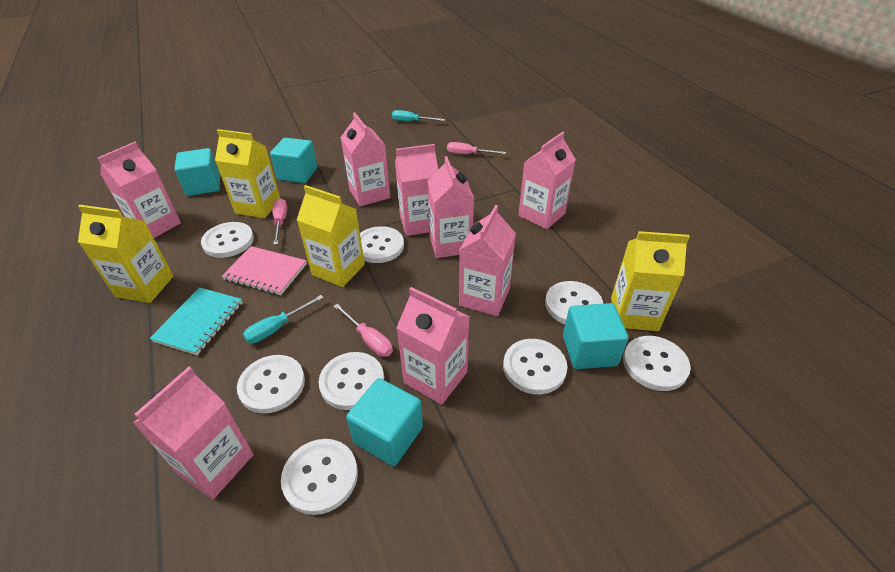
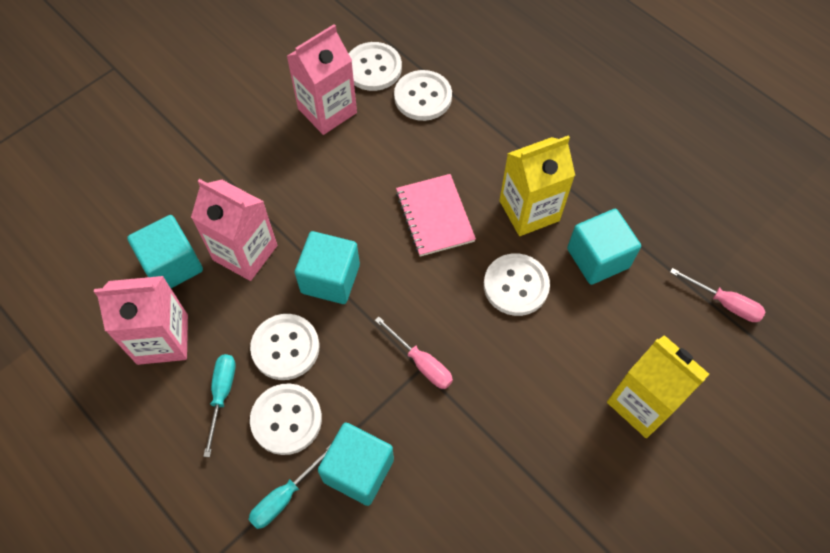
pink carton: [98,142,181,238] [134,367,254,499] [340,112,390,206] [395,144,438,236] [397,287,470,405] [427,156,474,258] [459,205,516,316] [518,132,576,229] = 8 -> [94,276,188,365] [191,179,277,281] [287,24,357,135] = 3
pink screwdriver: [273,198,287,245] [333,304,393,357] [447,142,506,154] = 3 -> [375,317,453,389] [670,268,766,322] = 2
turquoise notebook: [150,287,243,355] = 1 -> none = 0
white button: [201,222,254,258] [237,355,305,413] [281,439,358,515] [318,352,384,410] [360,226,404,263] [503,339,568,394] [545,281,603,324] [623,336,691,391] = 8 -> [250,314,319,380] [250,383,322,455] [349,42,402,91] [394,70,452,121] [484,253,550,316] = 5
yellow carton: [78,205,174,303] [215,129,280,218] [297,185,365,287] [611,231,690,331] = 4 -> [499,136,575,236] [607,335,709,438] = 2

